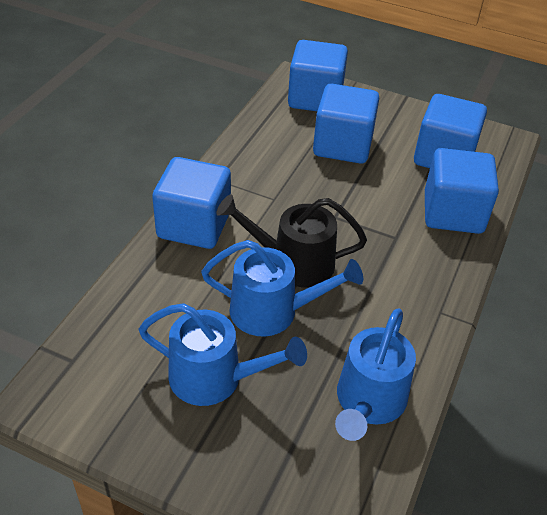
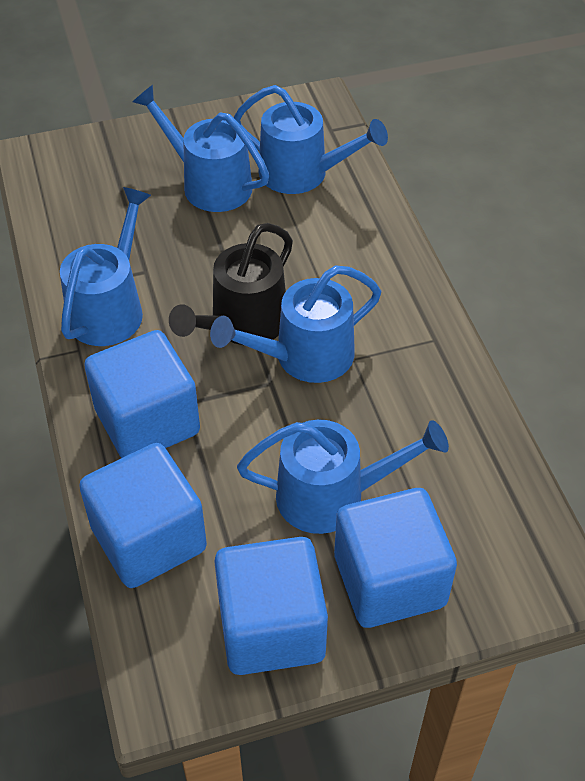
blue cube: [152,157,231,249] [288,40,348,111] [313,84,379,164] [414,94,487,168] [425,148,499,234] = 5 -> [79,443,207,588] [84,330,200,458] [214,537,328,675] [334,488,457,628] = 4
blue watering can: [139,303,307,406] [201,240,363,336] [335,308,416,441] = 3 -> [60,187,151,346] [133,85,269,212] [210,265,381,383] [233,85,388,194] [237,419,449,534] = 5

